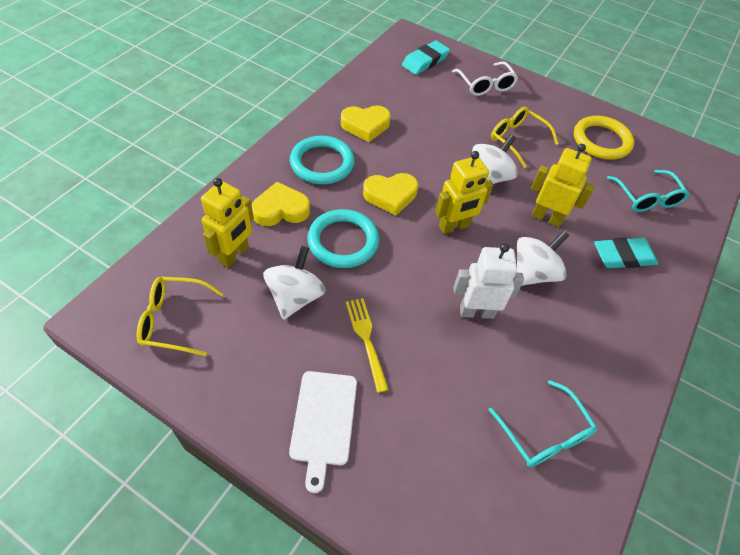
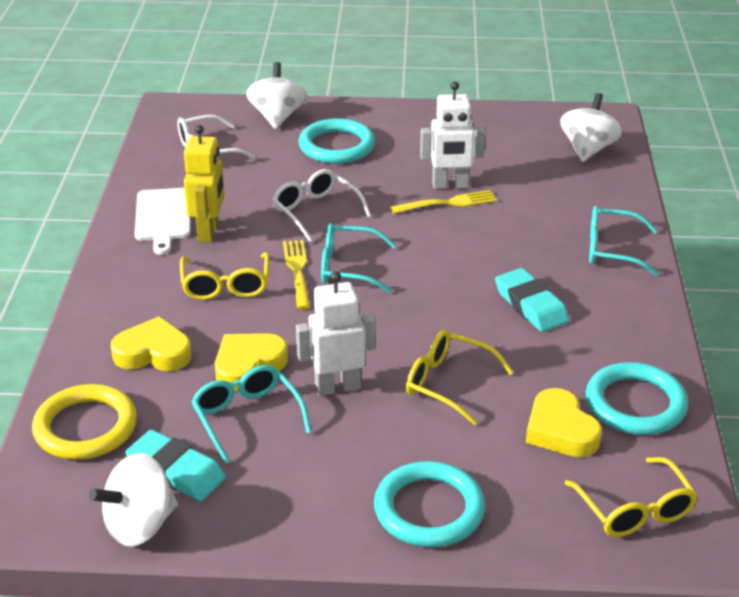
turquoise glasses: [489,380,597,467] [607,170,689,212] = 2 -> [191,365,311,464] [321,223,396,292] [589,206,658,276] = 3
turquoise ring: [290,136,355,184] [307,209,379,268] = 2 -> [298,118,375,164] [374,461,485,547] [586,362,688,435] = 3
white glasses: [452,61,518,96] = 1 -> [177,115,256,159] [272,169,371,242] = 2
white robot: [453,243,524,319] = 1 -> [296,271,376,396] [420,81,486,189] = 2
yellow fork: [346,298,389,393] = 1 -> [283,240,310,309] [390,190,497,214] = 2
yellow glasses: [136,277,223,356] [491,107,559,168] = 2 -> [180,252,269,300] [406,330,513,425] [565,457,698,537] = 3
yellow robot: [201,178,254,268] [435,151,493,234] [531,144,595,227] = 3 -> [184,125,225,242] = 1

